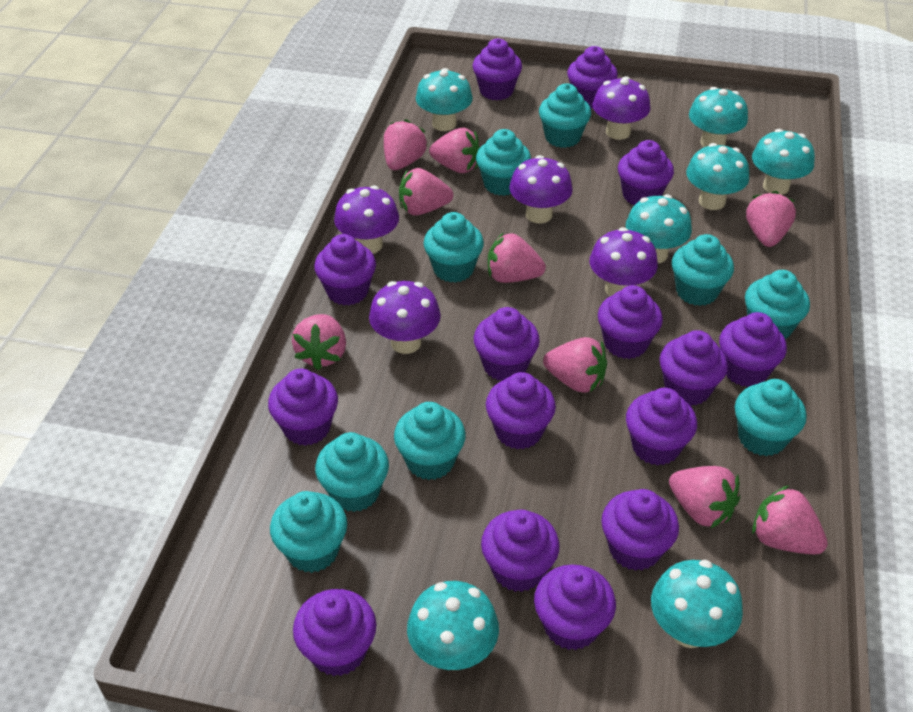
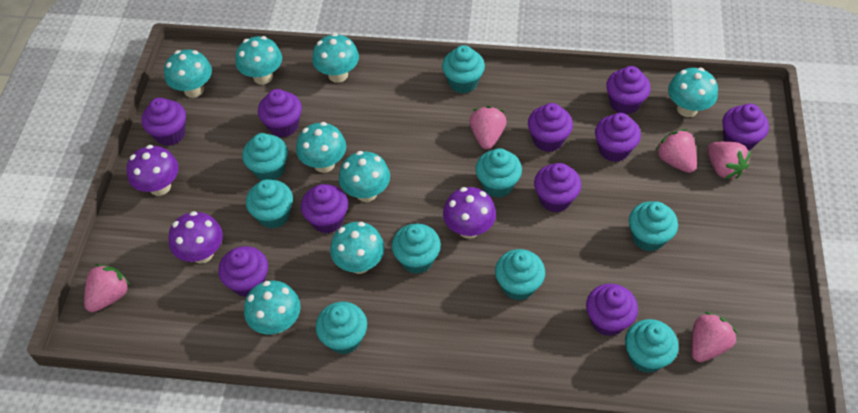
pink strawberry: [292,314,346,370] [384,119,428,170] [399,168,453,215] [429,128,480,173] [488,233,546,283] [543,337,607,393] [669,466,740,529] [746,191,796,247] [752,485,828,555] = 9 -> [84,264,130,312] [469,106,507,150] [655,129,697,173] [691,312,737,362] [707,141,751,179] = 5
purple cupcake: [268,369,338,446] [293,589,376,676] [314,234,376,305] [473,38,522,100] [474,307,540,381] [481,510,559,592] [486,372,556,450] [534,564,616,650] [567,46,618,109] [598,285,663,359] [601,489,679,571] [618,140,674,205] [626,388,697,466] [660,330,728,406] [719,312,787,387] = 15 -> [141,98,186,146] [218,246,268,297] [258,89,302,137] [301,184,348,233] [528,103,573,152] [534,163,582,212] [586,284,638,336] [595,113,641,162] [606,66,651,115] [722,103,769,151] = 10
purple mushroom: [334,185,399,254] [369,281,441,354] [509,155,573,223] [589,227,658,296] [593,76,651,140] = 5 -> [126,145,179,196] [168,211,223,264] [443,187,496,239] = 3
turquoise mushroom: [407,581,499,670] [416,68,473,131] [626,194,692,263] [651,560,743,648] [686,143,749,210] [689,87,748,147] [752,129,815,195] = 7 -> [164,49,212,98] [235,36,282,84] [244,281,301,334] [296,122,346,173] [312,33,359,83] [330,222,384,274] [339,151,390,202] [668,68,718,117] = 8

